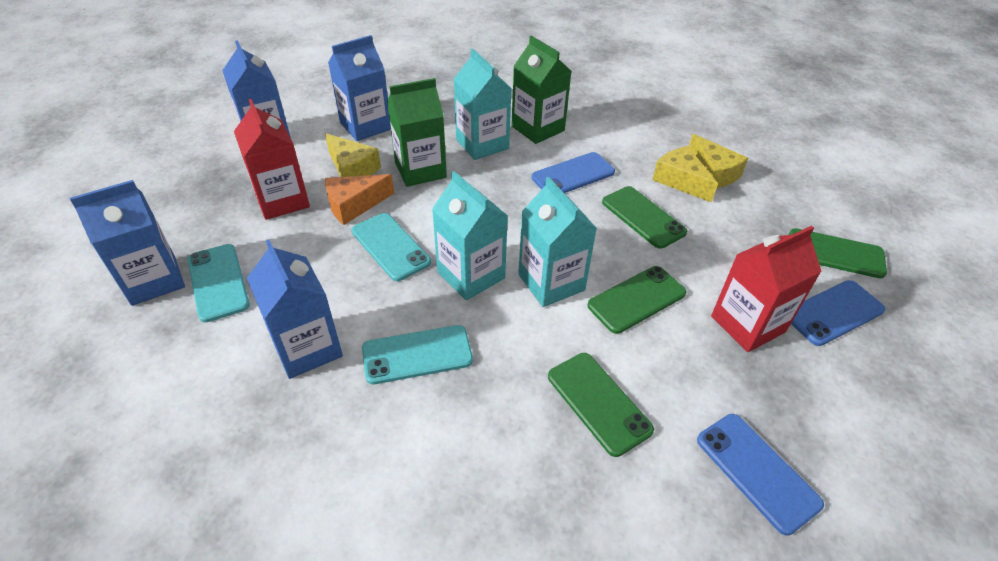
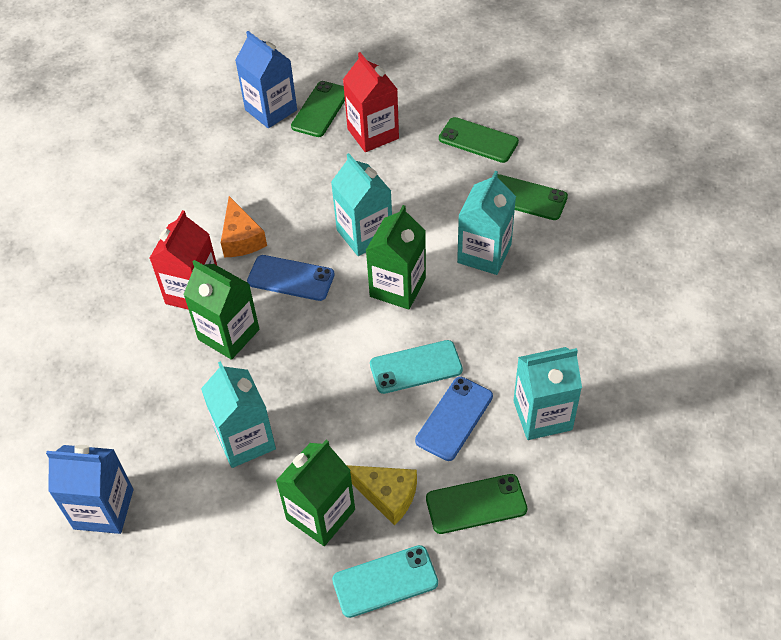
blue carton: [70,180,185,306] [222,40,291,138] [247,240,343,379] [328,35,391,141] = 4 -> [46,445,133,534] [235,31,297,128] = 2
blue phone: [532,152,615,193] [697,414,824,535] [791,280,885,346] = 3 -> [247,255,335,301] [415,377,493,461] = 2
green carton: [387,78,447,187] [511,35,571,144] = 2 -> [183,260,259,360] [276,440,355,546] [366,205,426,310] = 3
turquoise carton: [432,171,508,300] [454,49,512,160] [518,177,597,307] = 3 -> [201,361,276,468] [331,153,392,256] [457,171,516,275] [513,347,582,440] = 4
turquoise phone: [188,244,250,322] [352,213,431,281] [362,325,473,384] = 3 -> [332,545,438,618] [370,340,463,394] = 2
yellow cheese: [325,133,381,177] [652,146,718,203] [689,134,748,188] = 3 -> [347,465,417,526] = 1

